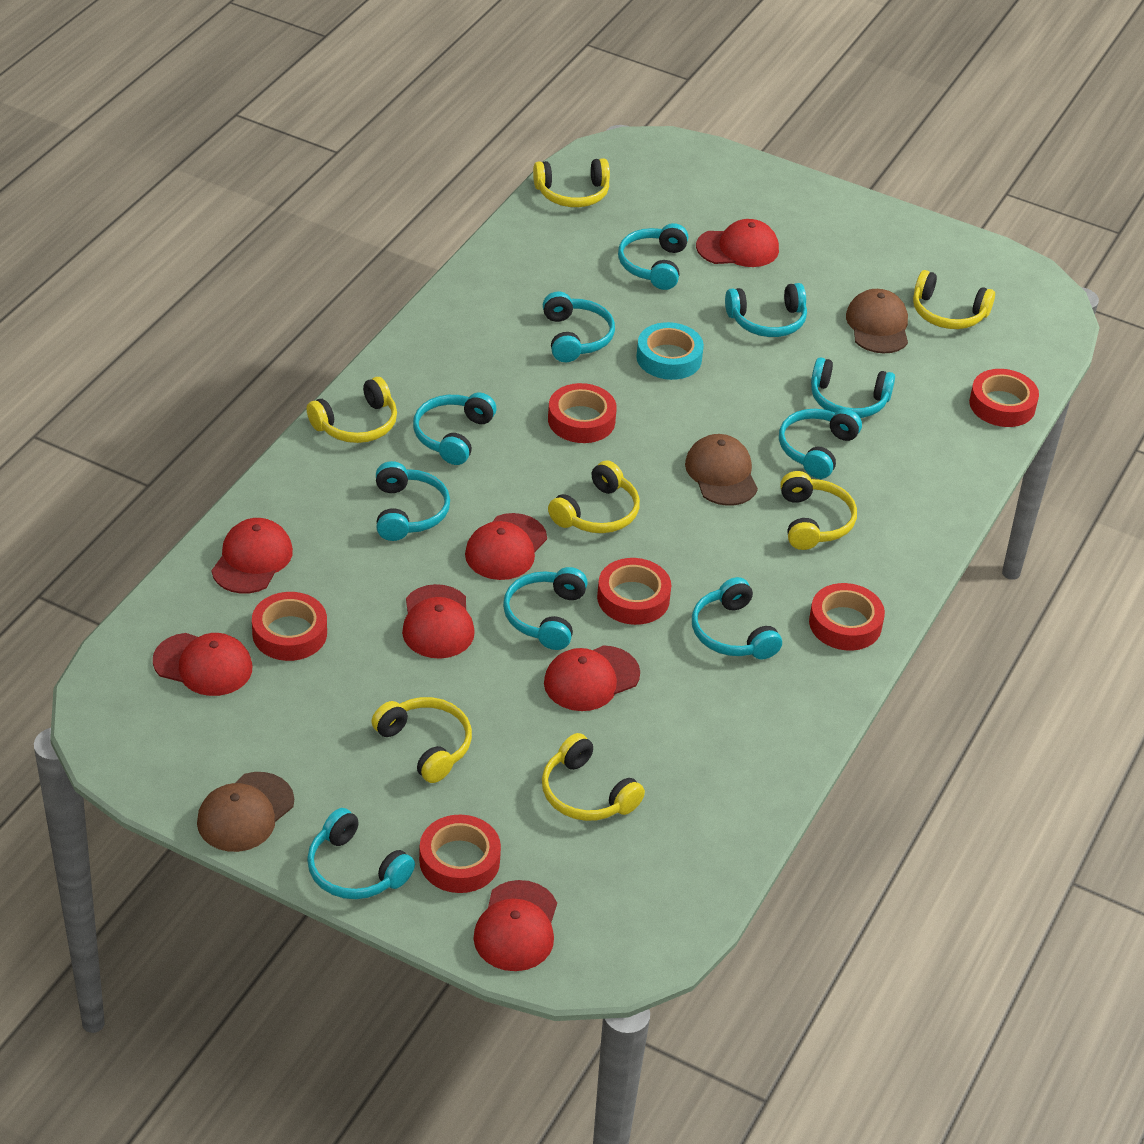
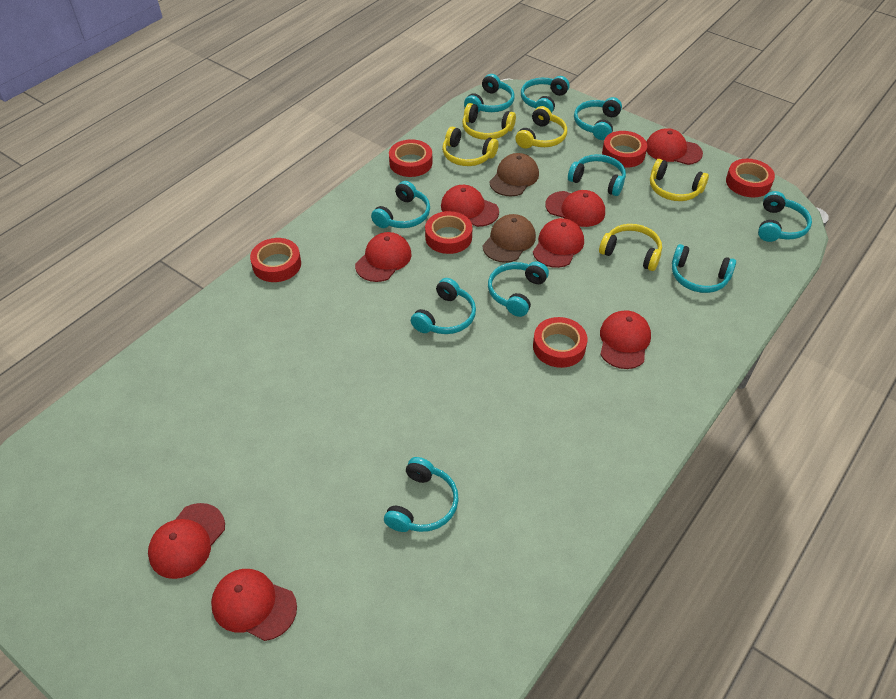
brown cap: [197,772,294,852] [685,434,758,506] [846,289,908,353] = 3 -> [482,214,536,263] [489,153,539,197] = 2
red cap: [153,633,252,696] [212,518,293,594] [402,584,475,659] [465,513,547,580] [473,880,557,971] [544,645,640,711] [696,219,779,267] = 7 -> [148,503,225,579] [211,569,297,641] [355,232,412,282] [441,185,499,227] [533,218,584,268] [545,190,605,227] [600,310,651,369] [646,128,703,165] = 8
turquoise tape: [636,322,704,380] = 1 -> none = 0
yellow headphones: [307,377,397,443] [371,697,472,783] [533,158,610,207] [542,733,645,821] [548,460,640,533] [780,471,857,550] [913,270,995,329] = 7 -> [442,126,498,166] [462,103,516,140] [515,106,567,149] [599,224,662,271] [650,159,709,201] = 5

